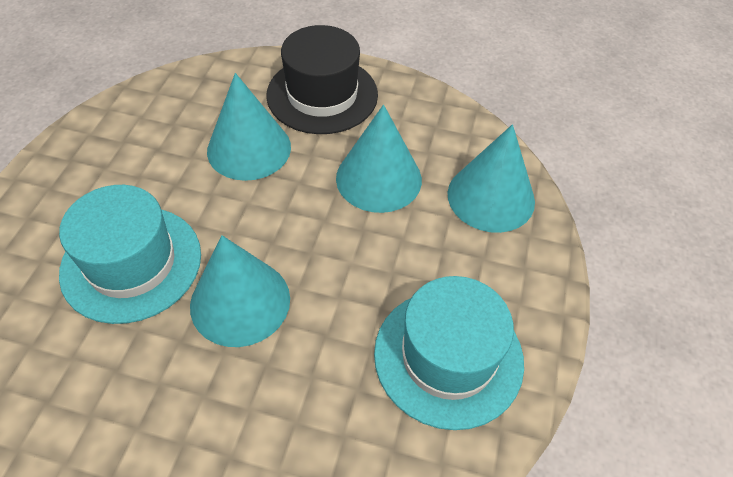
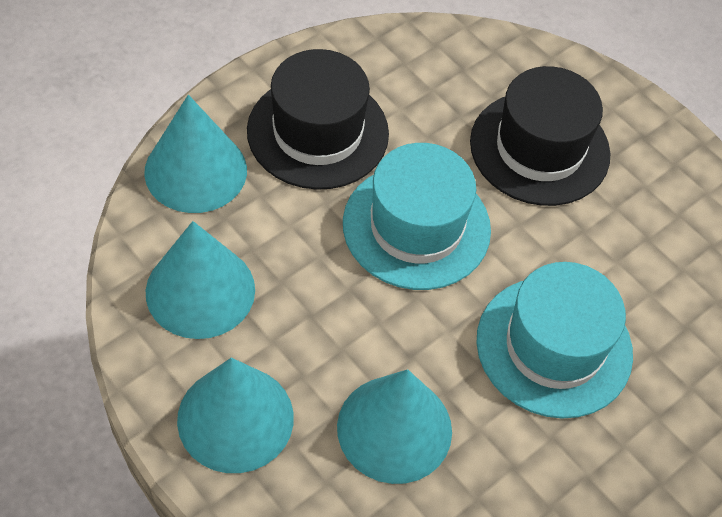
black hat: [266,25,378,134] = 1 -> [247,49,389,190] [470,66,610,206] = 2

